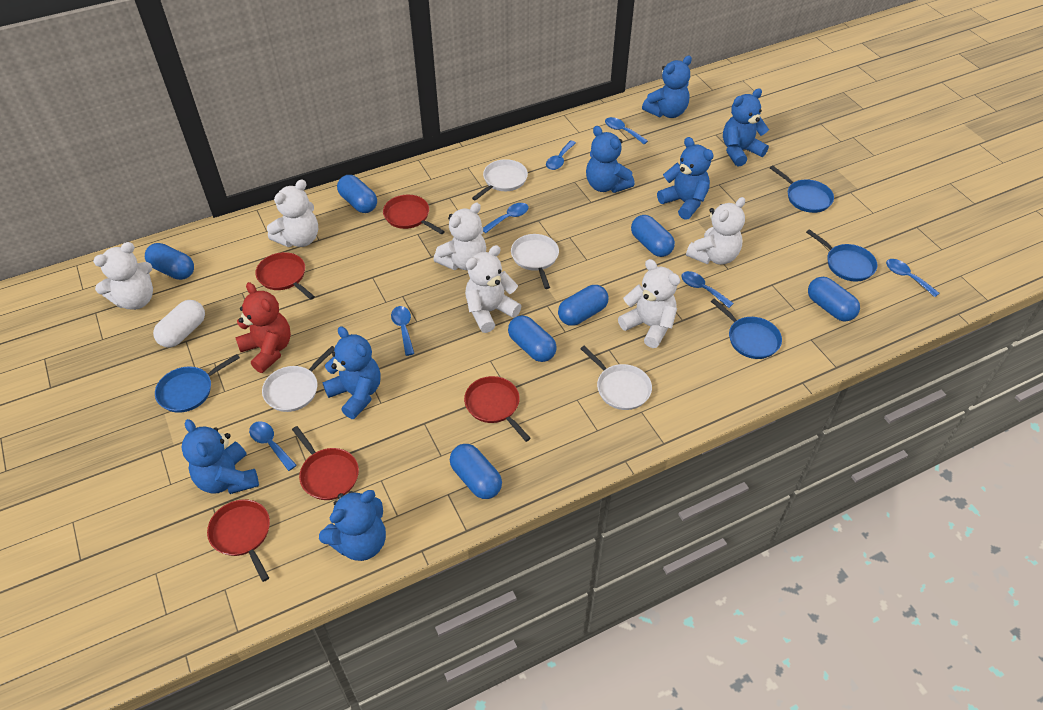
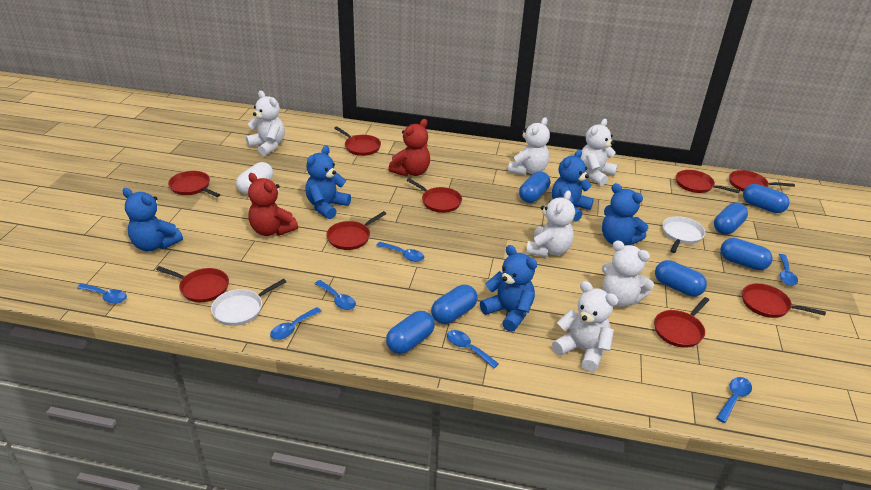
blue pan: [155,354,240,413] [711,298,782,359] [770,165,834,213] [806,229,877,281] = 4 -> none = 0
blue teddy bear: [181,419,259,494] [319,490,386,561] [322,326,381,419] [586,126,635,193] [642,56,692,118] [657,137,714,220] [723,88,769,166] = 7 -> [122,188,183,251] [305,146,351,219] [480,245,537,332] [552,150,594,222] [602,183,648,245] = 5
red pan: [207,499,270,582] [255,252,315,300] [292,426,359,500] [383,195,445,234] [464,376,531,442] = 5 -> [156,266,229,302] [168,171,220,197] [326,211,387,250] [334,126,381,156] [407,178,462,213] [654,297,709,348] [676,170,740,193] [729,170,795,191] [742,283,826,318] = 9
red teddy bear: [235,282,291,373] = 1 -> [248,173,298,236] [388,119,430,176] = 2
white pan: [262,346,335,412] [472,159,528,201] [511,234,559,289] [580,346,652,410] = 4 -> [211,279,286,326] [662,216,705,253] = 2

